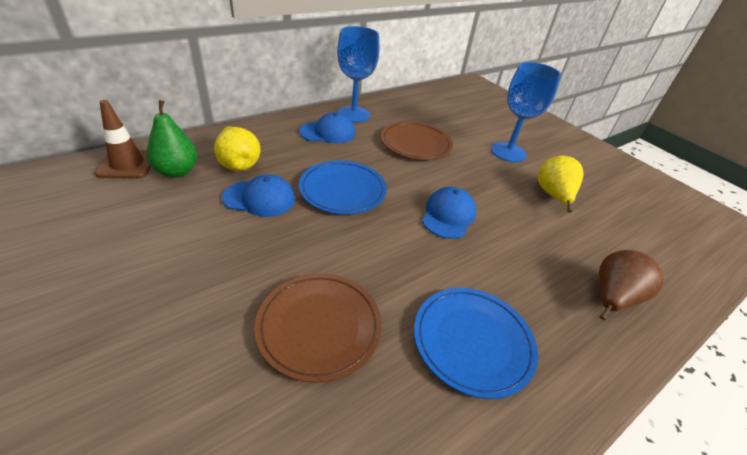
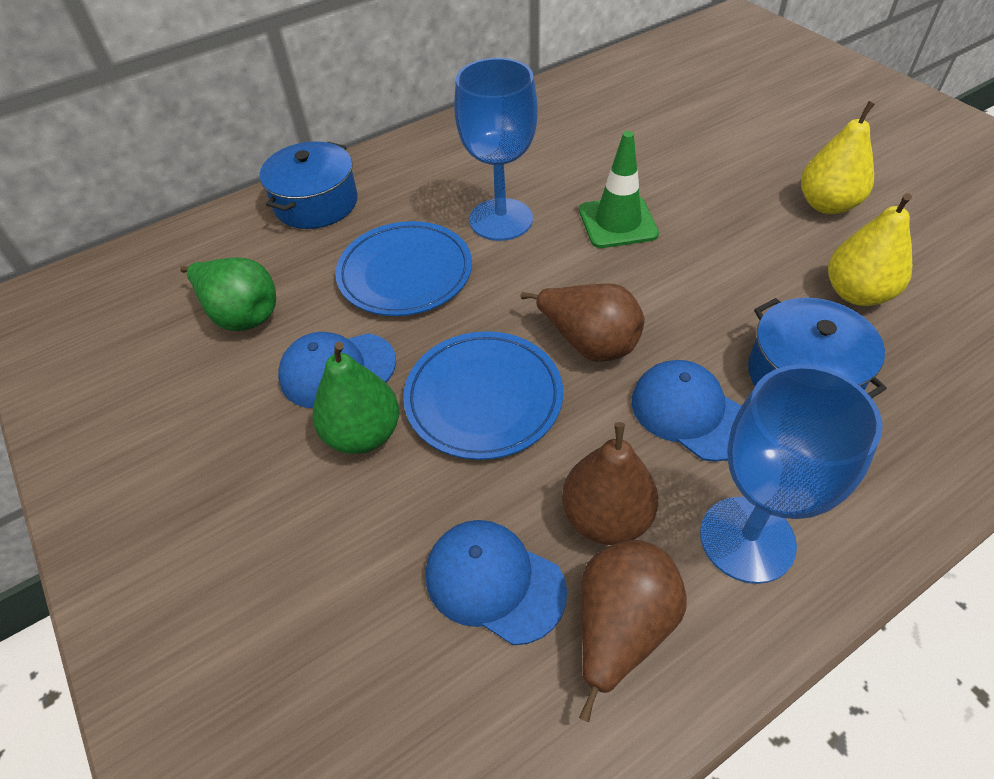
blue pot: none = 0 -> [259,141,358,229] [748,298,887,398] = 2
brown pear: [599,250,663,320] = 1 -> [520,283,645,362] [562,422,658,545] [579,540,687,722] = 3
brown plate: [254,273,382,383] [381,121,453,160] = 2 -> none = 0
brown traffic cone: [95,100,151,178] = 1 -> none = 0
green pear: [147,100,198,178] = 1 -> [180,258,276,331] [312,342,399,454] = 2
green traffic cone: none = 0 -> [579,131,659,248] = 1

